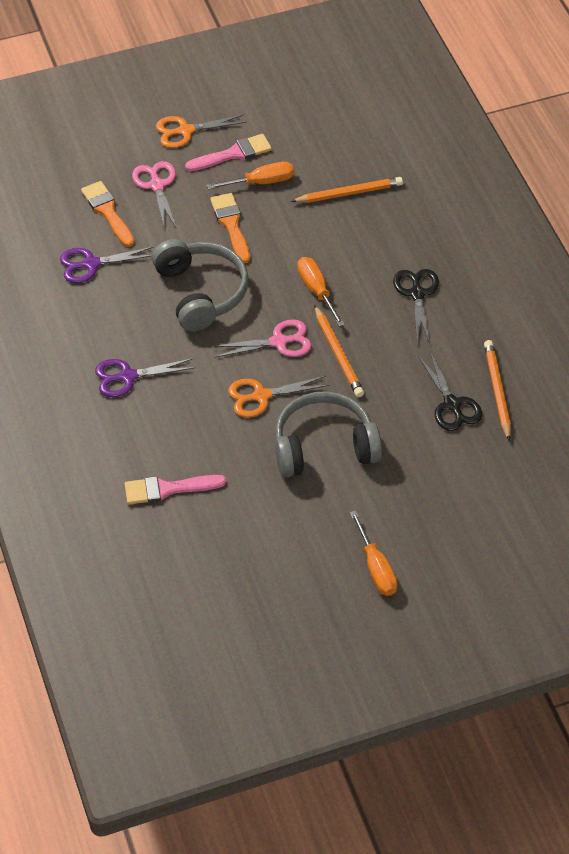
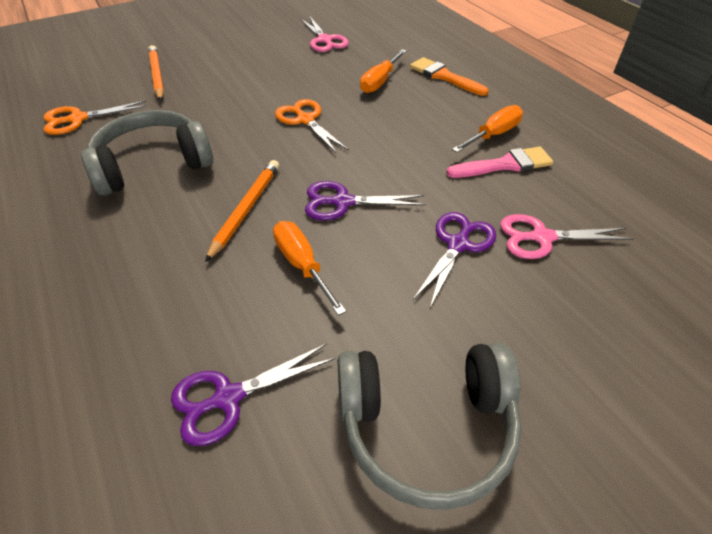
black scissors: [393,269,439,343] [418,351,482,431] = 2 -> none = 0
orange brush: [81,181,134,247] [210,193,250,263] = 2 -> [410,57,489,96] = 1
orange pencil: [291,177,403,203] [314,305,364,397] [484,340,511,441] = 3 -> [149,45,164,101] [205,160,279,262] = 2
pink brush: [125,475,226,504] [185,134,272,171] = 2 -> [447,147,553,178] = 1
purple scissors: [60,247,153,283] [95,358,196,397] = 2 -> [171,343,335,446] [305,181,426,220] [413,212,496,308] = 3

